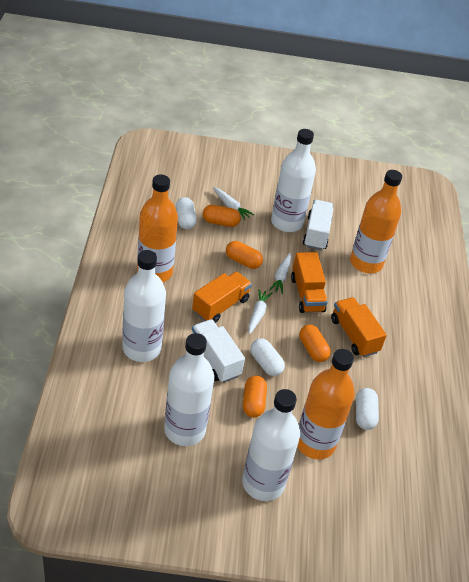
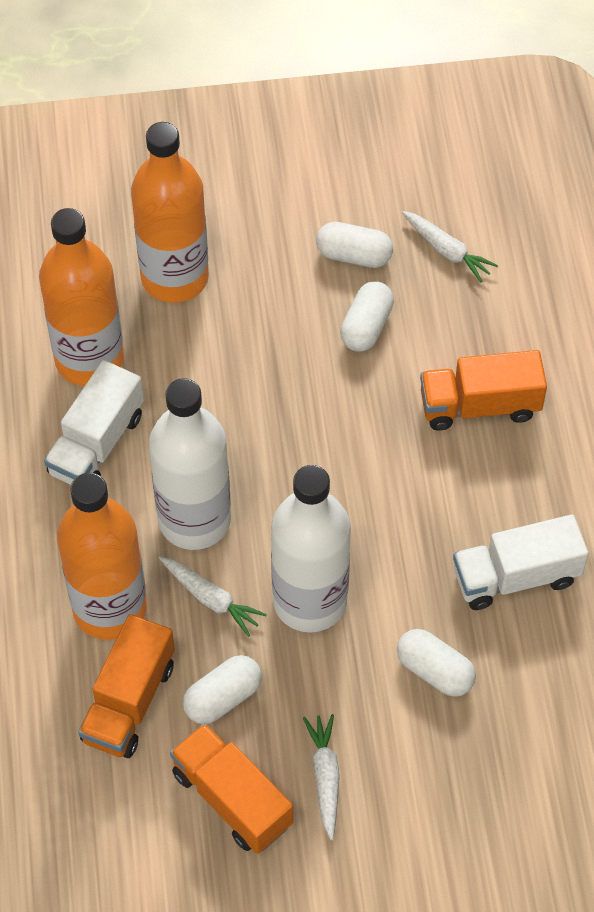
orange capsule: [203,205,241,227] [226,241,263,269] [243,376,267,417] [299,325,331,362] = 4 -> none = 0
white bottle: [122,250,166,362] [164,333,214,446] [242,389,300,501] [271,129,316,232] = 4 -> [149,378,231,550] [271,465,351,633] = 2
white capsule: [176,197,197,229] [250,338,285,376] [356,388,379,430] = 3 -> [183,655,262,724] [316,222,393,268] [340,281,394,352] [397,629,476,697] = 4

